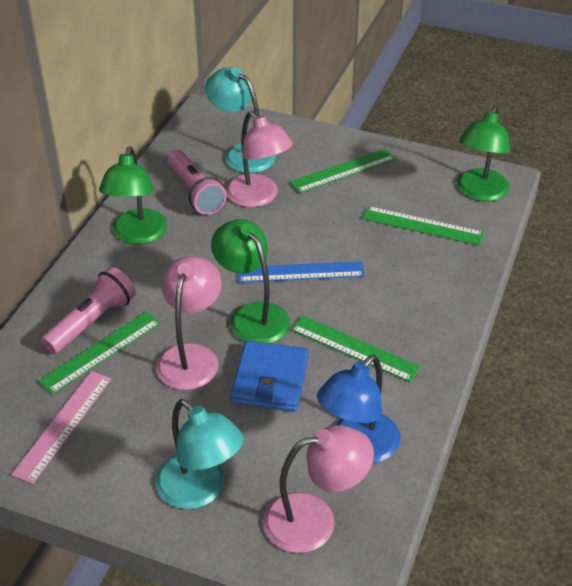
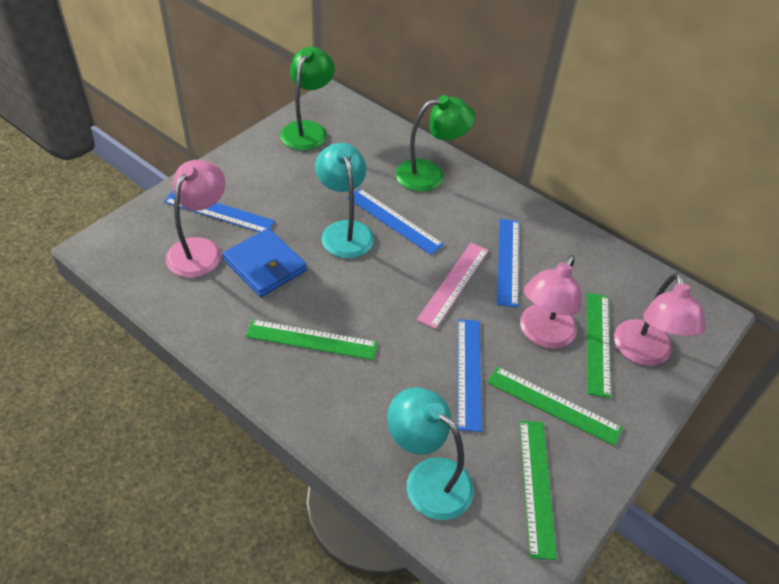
blue lamp: [317,355,400,463] = 1 -> none = 0
blue ruler: [238,261,365,283] = 1 -> [164,191,275,232] [347,189,444,255] [458,319,482,432] [497,219,519,308] = 4
green lamp: [99,146,167,245] [211,219,290,344] [457,106,510,201] = 3 -> [280,47,335,151] [395,95,476,192] = 2
pink flashlight: [41,267,136,354] [168,150,227,215] = 2 -> none = 0

